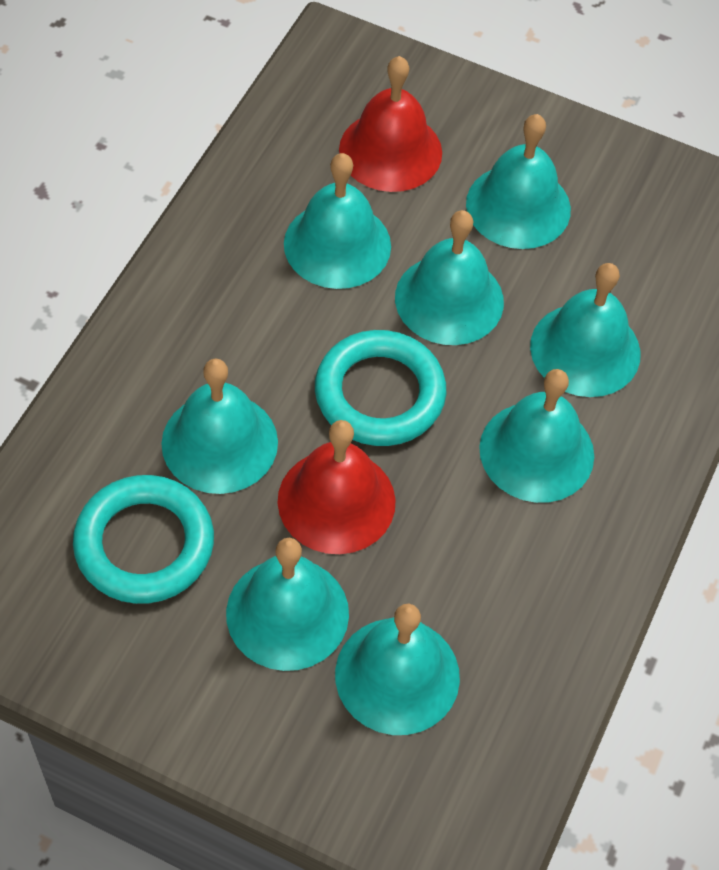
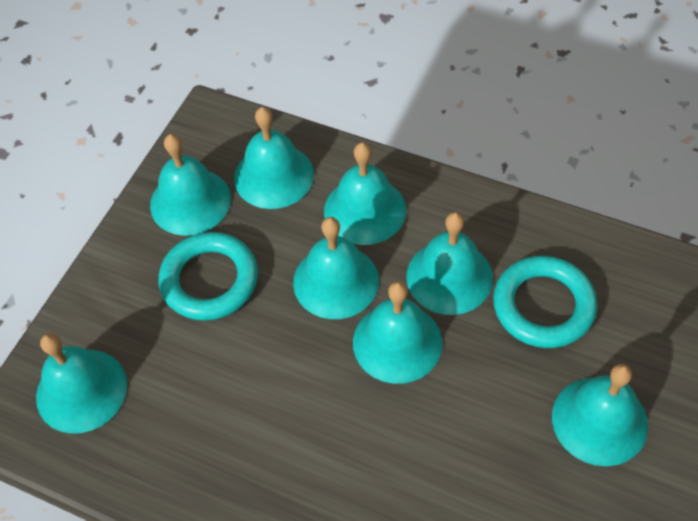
red bell: [278,420,396,554] [339,56,442,192] = 2 -> none = 0

